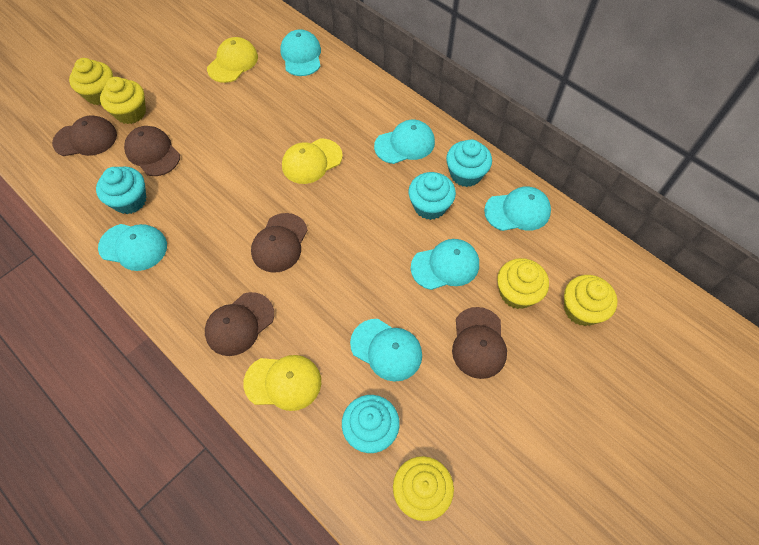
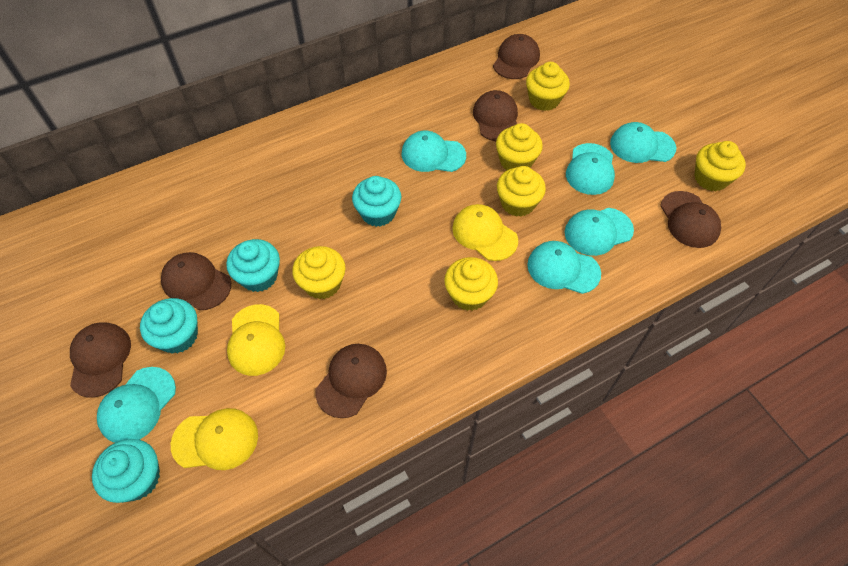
brown cap: [52,115,117,156] [124,126,180,176] [205,292,274,356] [251,213,308,273] [452,307,507,379] = 5 -> [70,322,131,398] [161,252,231,310] [315,344,387,418] [473,90,518,141] [493,34,540,79] [660,191,721,248] = 6
yellow cupcake: [69,58,113,105] [100,77,146,124] [393,456,454,521] [497,258,549,309] [564,275,618,326] = 5 -> [292,246,346,299] [444,257,498,311] [496,123,543,171] [497,166,546,217] [526,62,570,111] [694,141,746,191] = 6

